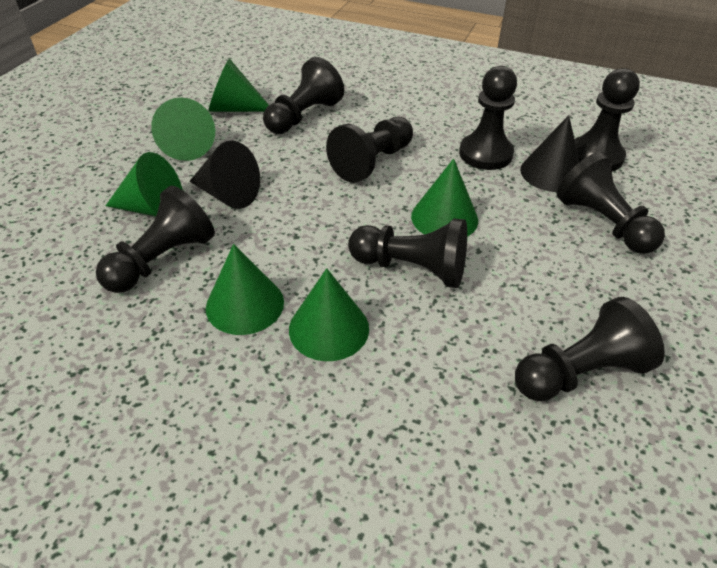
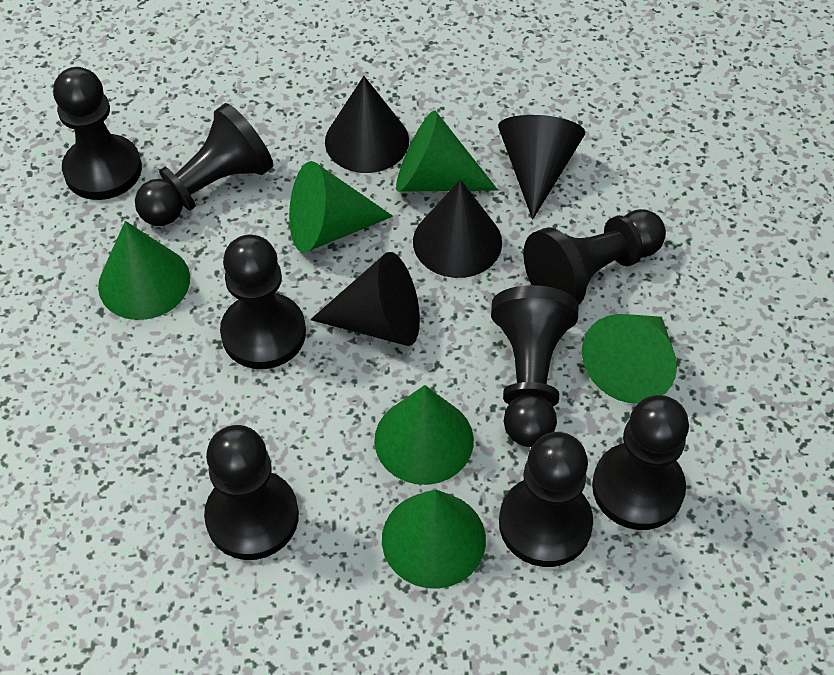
black cone: [190,141,260,209] [520,115,580,192] = 2 -> [310,252,420,346] [325,76,409,173] [413,179,502,278] [498,115,585,220] = 4

